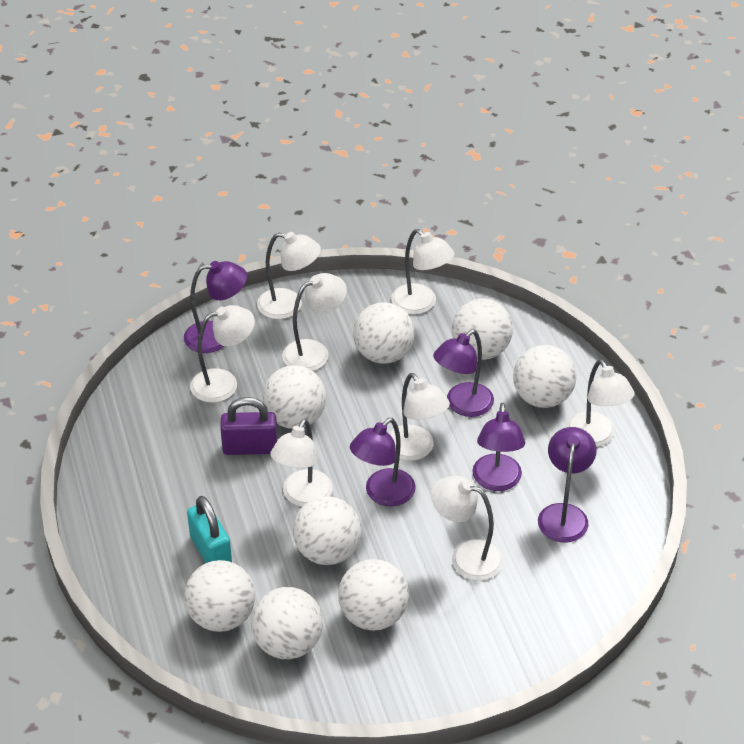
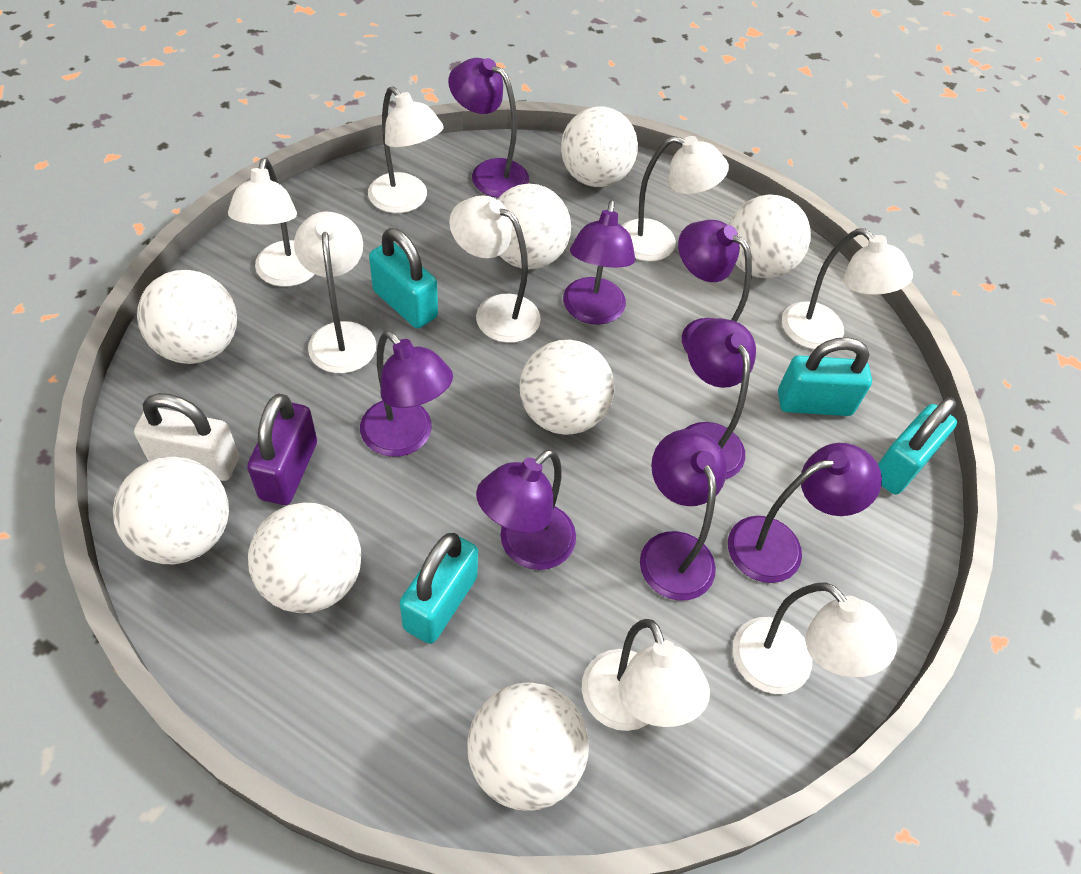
purple lamp: [184,261,247,353] [350,418,415,506] [433,329,494,417] [472,403,525,491] [538,427,597,543] = 5 -> [360,331,453,457] [448,58,529,198] [476,449,576,570] [563,200,635,325] [640,429,727,601] [678,220,752,354] [685,318,756,479] [728,443,882,583] = 8
turquoise padlock: [187,496,232,563] = 1 -> [369,228,438,328] [399,533,478,644] [778,337,872,416] [878,397,957,495] = 4
white padlock: none = 0 -> [134,393,239,481] = 1

